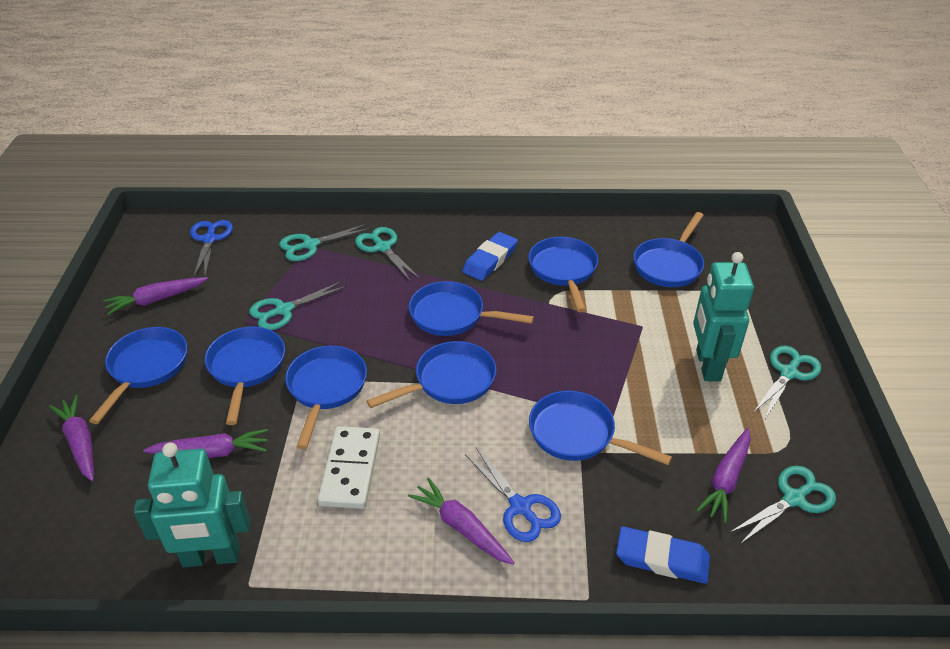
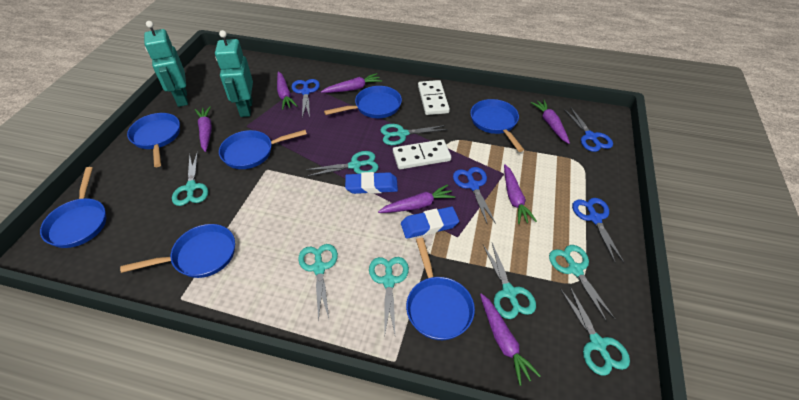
blue pan: [89,327,187,424] [205,327,285,425] [285,346,367,449] [366,341,496,408] [409,281,534,336] [528,237,598,312] [529,391,672,465] [633,212,704,287] = 8 -> [40,167,106,248] [120,224,235,278] [127,113,180,167] [219,130,307,169] [324,86,402,118] [406,237,475,340] [470,99,524,152] = 7
blue scissors: [190,220,233,277] [465,447,561,542] = 2 -> [292,79,320,118] [453,167,496,225] [564,107,613,152] [572,198,624,263] = 4
purple carrot: [49,395,94,481] [103,277,208,315] [143,429,268,458] [408,478,514,565] [696,428,751,523] = 5 -> [195,106,212,152] [277,72,297,110] [321,73,382,93] [378,184,455,213] [480,293,541,386] [504,164,537,224] [531,100,570,144] = 7
turquoise scissors: [249,281,347,330] [279,224,371,261] [355,227,420,281] [729,466,836,544] [753,346,821,419] = 5 -> [172,151,208,206] [298,244,338,322] [306,151,379,176] [369,257,409,334] [380,124,448,145] [483,243,536,319] [549,245,615,322] [560,287,630,376] = 8
white domino: [318,426,380,509] = 1 -> [393,139,451,169] [418,80,450,115] = 2

